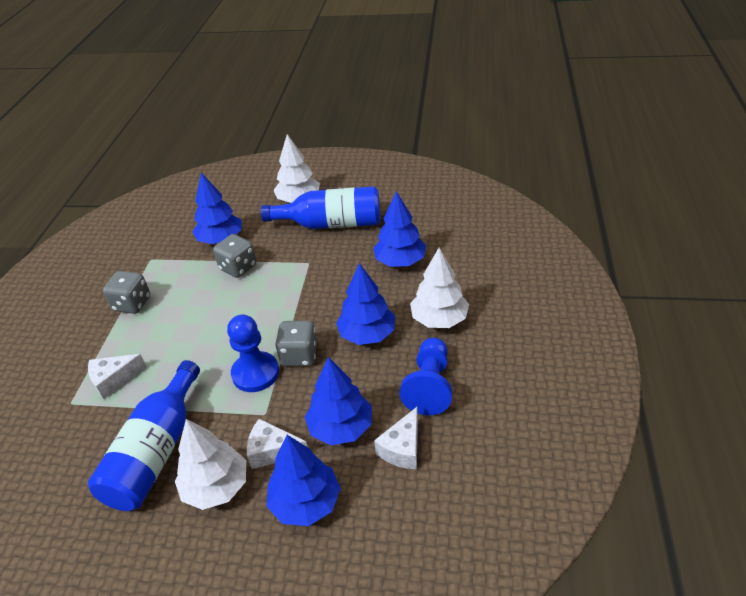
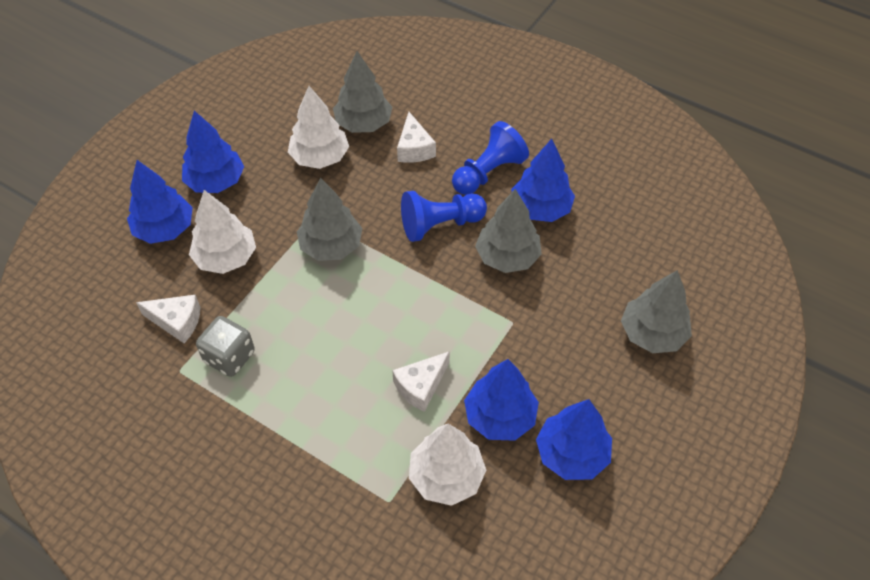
blue bottle: [88,360,200,511] [261,186,380,229] = 2 -> none = 0
grey dice: [103,271,150,314] [213,234,257,278] [275,321,317,366] = 3 -> [196,316,255,377] = 1
grey tree: none = 0 -> [297,177,362,261] [333,51,392,133] [475,189,542,273] [621,270,692,353] = 4

